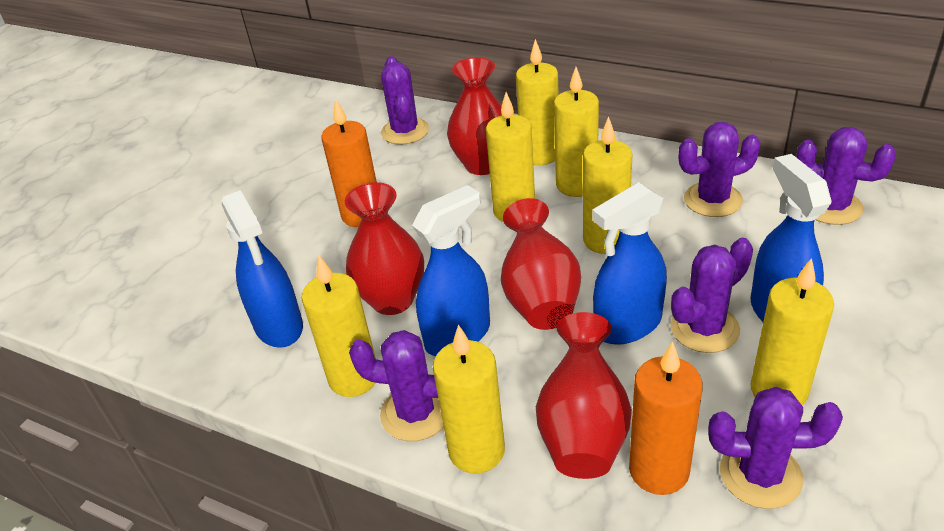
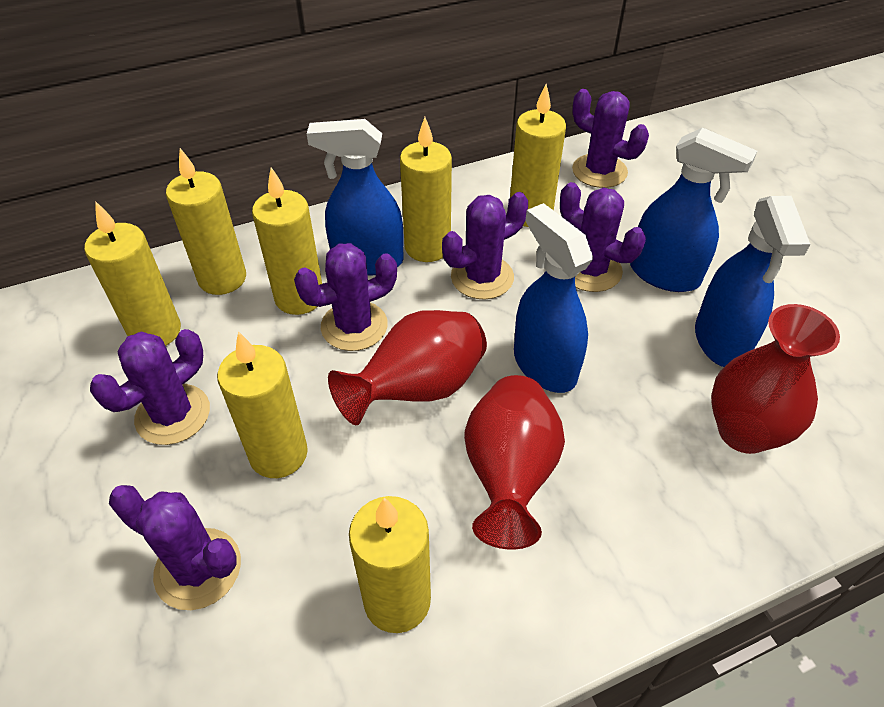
orange candle: [321,98,377,227] [629,341,703,495] = 2 -> none = 0
red vase: [345,182,424,315] [447,57,502,175] [501,198,581,330] [536,312,632,479] = 4 -> [328,310,487,425] [464,375,565,550] [711,304,840,454] = 3

